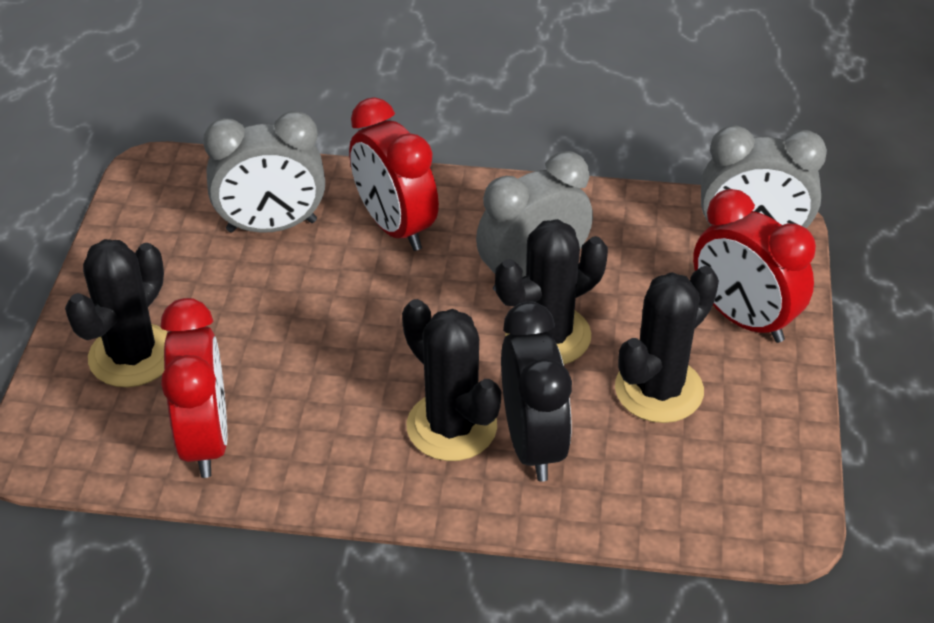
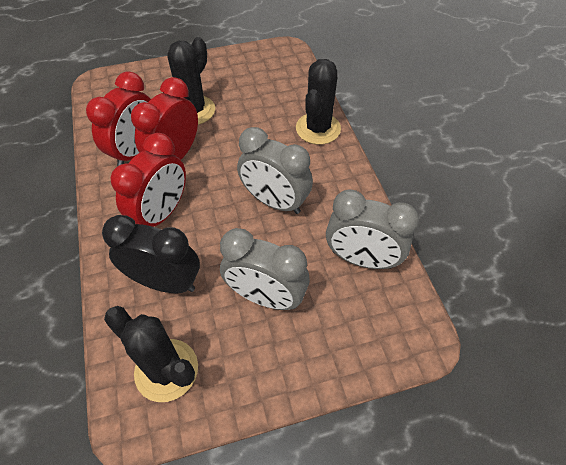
black cactus: [65,239,168,387] [402,299,501,461] [495,219,608,365] [615,266,719,423] = 4 -> [104,306,198,402] [163,37,215,125] [296,59,341,145] = 3

